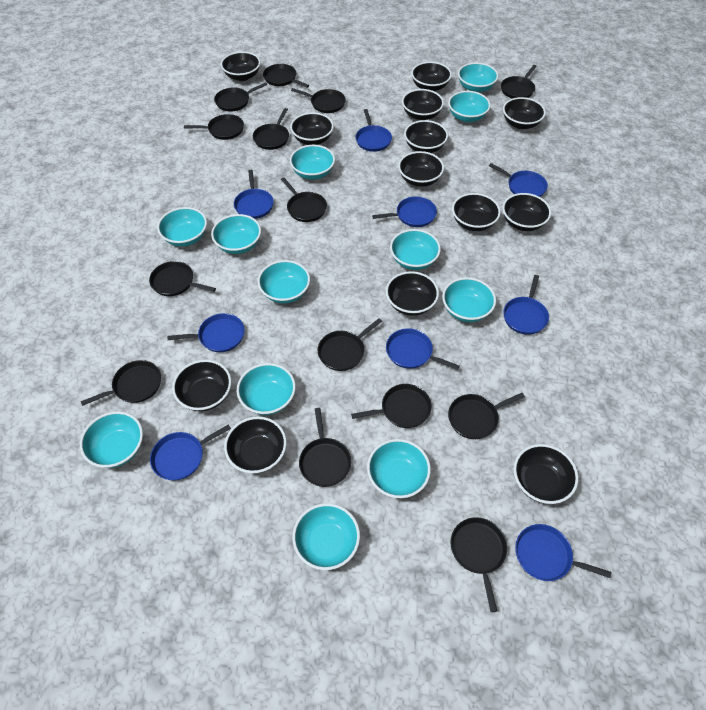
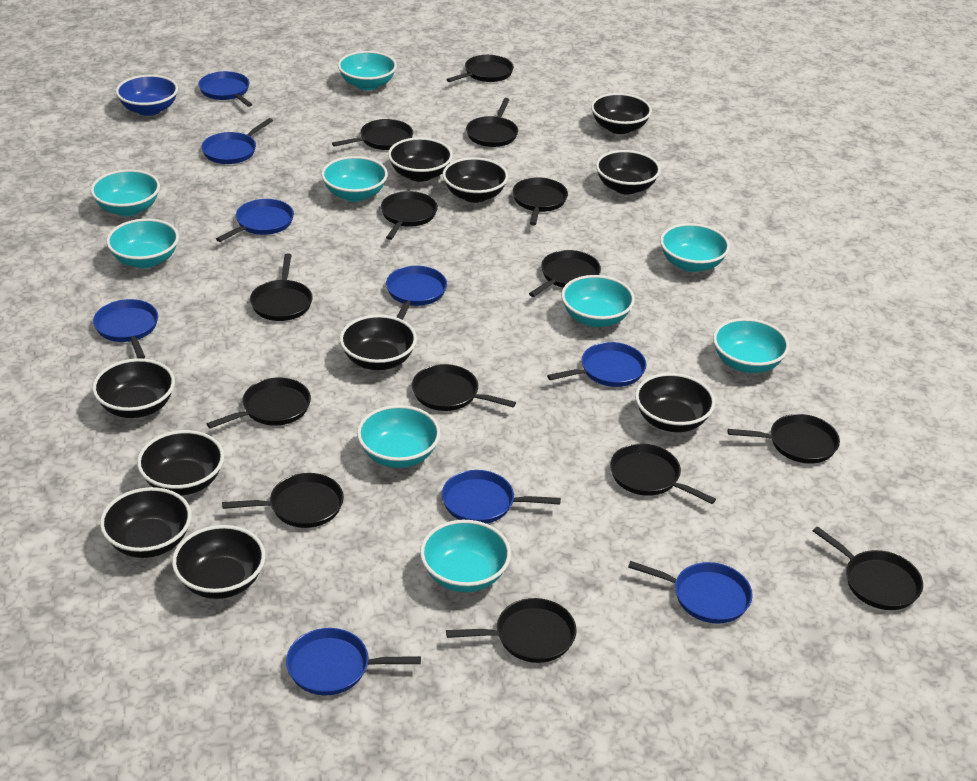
black bowl: [172,360,231,411] [221,51,261,81] [224,416,287,474] [290,112,334,145] [386,271,439,316] [398,151,444,187] [402,89,444,120] [404,120,448,153] [411,62,452,91] [452,193,501,231] [502,193,551,231] [503,97,546,129] [514,444,578,504] = 13 -> [92,358,175,418] [100,487,191,558] [137,430,224,495] [172,525,265,599] [340,315,417,370] [388,137,453,182] [443,157,508,203] [591,93,652,134] [596,150,661,195] [635,373,715,432] = 10
blue bowl: none = 0 -> [116,75,178,116] = 1
turquoise bowl: [80,411,143,468] [157,207,207,247] [211,214,261,254] [237,363,296,415] [258,260,310,304] [290,145,335,180] [292,503,360,570] [367,439,431,498] [390,229,441,270] [442,277,496,322] [448,91,491,122] [458,62,499,93] = 12 -> [91,169,160,216] [106,219,179,268] [321,156,388,202] [338,51,397,90] [357,405,440,468] [420,520,511,592] [561,275,635,327] [660,223,730,272] [713,318,789,373] = 9

